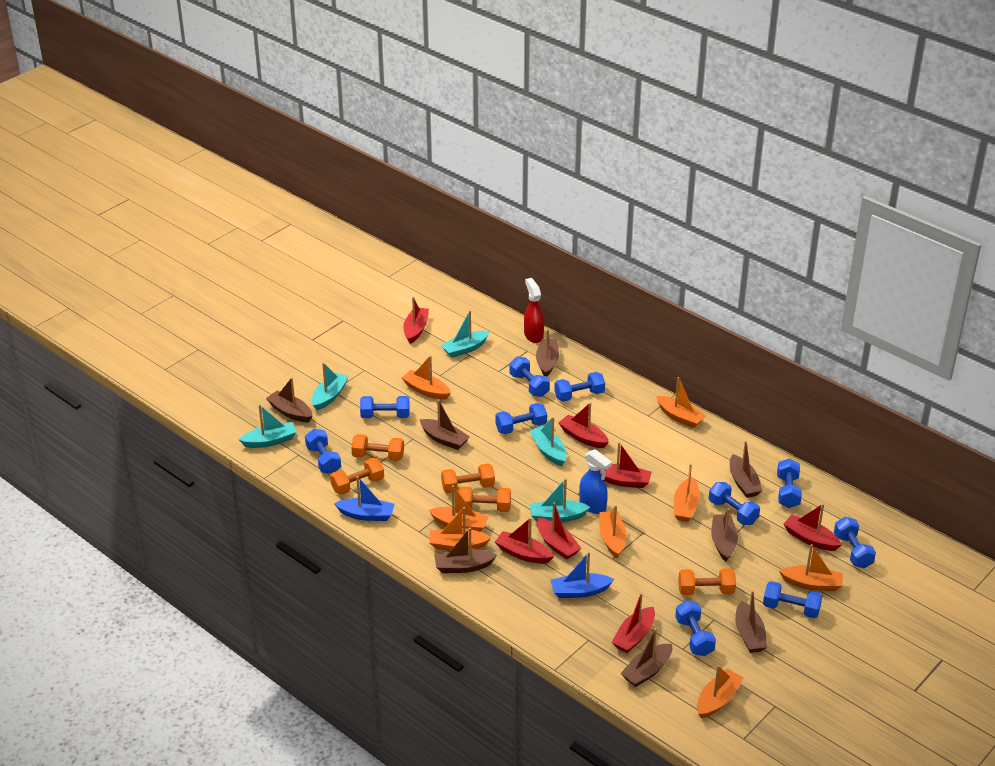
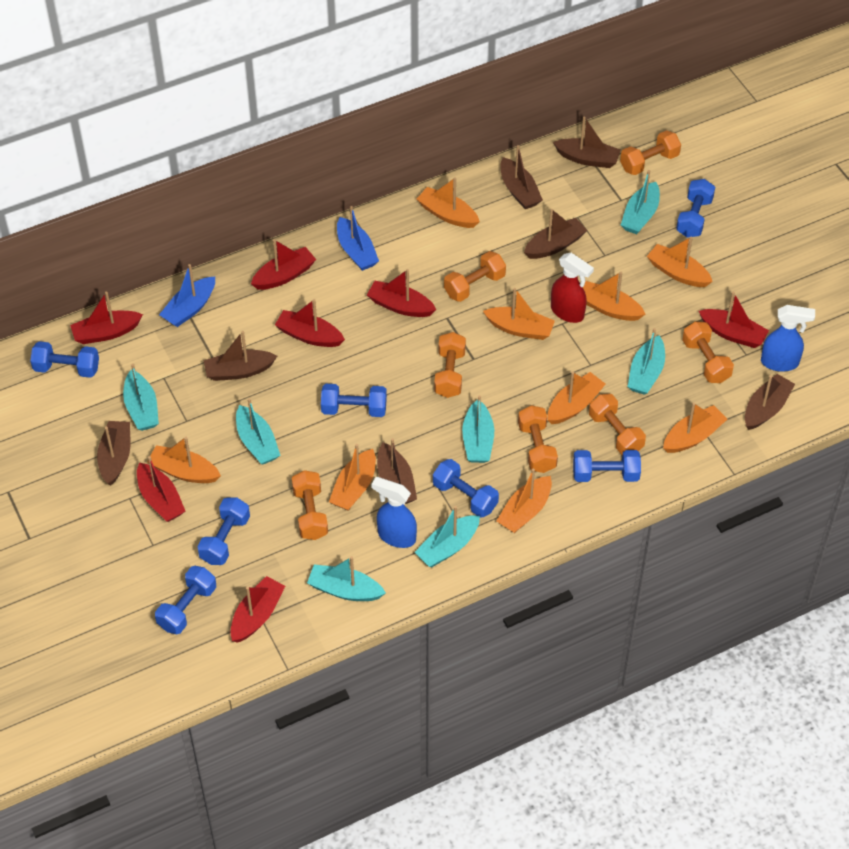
blue dumbbell: [305,429,341,474] [360,396,410,418] [495,403,547,434] [509,357,550,397] [554,372,605,402] [675,600,716,656] [709,482,760,525] [763,581,823,618] [777,458,802,508] [834,517,876,568] = 10 -> [30,341,99,378] [155,566,216,634] [197,498,250,565] [321,384,387,417] [433,459,499,518] [573,450,641,482] [676,179,715,238] = 7
blue spray bottle: [579,449,612,514] = 1 -> [371,477,417,548] [761,305,815,372] = 2
brown boat: [266,377,312,422] [420,399,470,450] [434,527,497,573] [536,329,559,377] [620,628,672,687] [711,508,738,562] [730,441,763,498] [735,590,767,653] = 8 -> [97,421,130,485] [204,331,277,381] [377,438,417,504] [500,145,543,209] [524,209,587,259] [553,116,621,168] [745,374,795,430] = 7
orange boat: [402,355,451,400] [429,485,489,532] [429,507,491,551] [599,505,627,558] [656,377,706,428] [674,464,700,522] [697,665,744,718] [779,544,843,591] = 8 -> [147,437,221,483] [329,444,376,511] [417,177,480,228] [483,288,555,340] [497,469,552,533] [548,371,605,424] [583,272,645,321] [647,237,713,287] [663,402,727,453] = 9
orange dumbbell: [330,458,384,495] [351,434,404,461] [441,464,495,493] [459,487,511,512] [678,569,736,595] = 5 -> [292,470,328,540] [434,332,466,398] [444,251,506,302] [518,405,558,473] [589,394,646,455] [620,130,681,175] [682,321,734,383] = 7
turquoise boat: [239,405,296,448] [312,362,349,410] [441,310,490,358] [529,417,567,466] [530,478,590,522] = 5 -> [123,364,159,431] [236,398,281,465] [307,556,386,601] [414,506,480,567] [462,395,494,463] [621,170,660,234] [628,328,665,395] = 7

